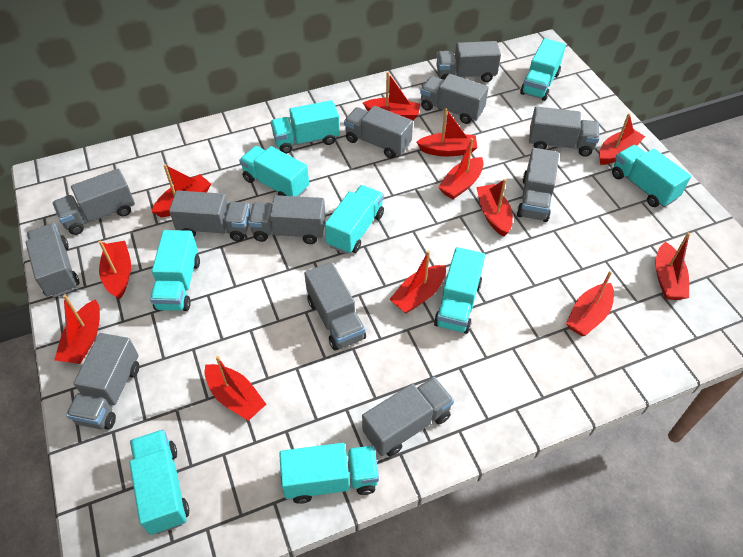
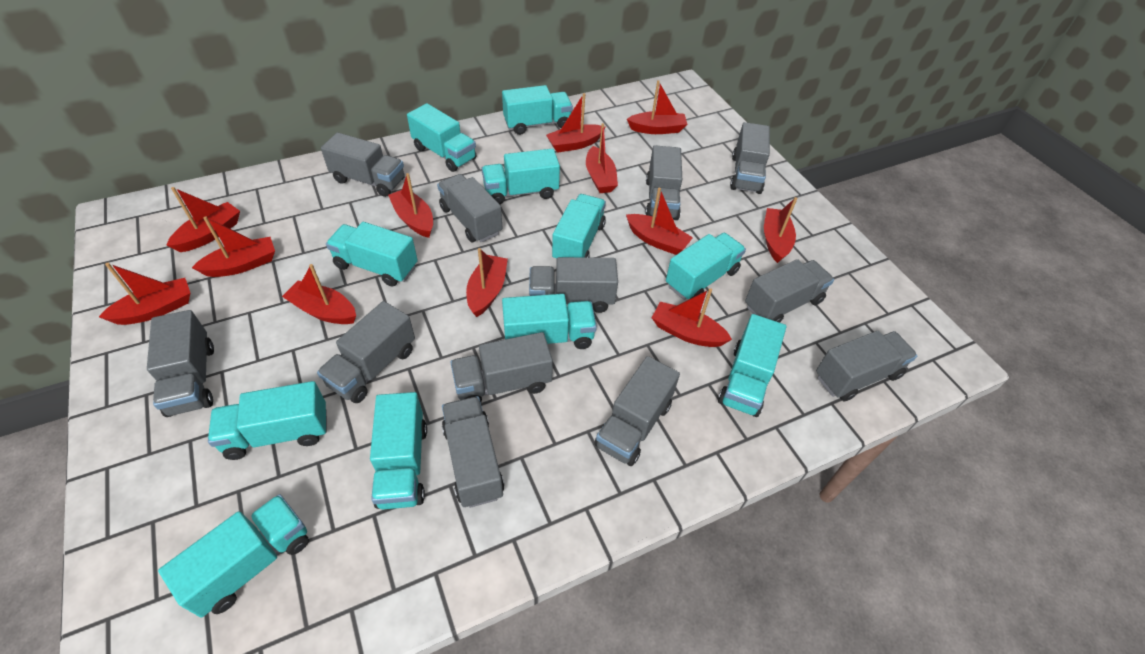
turquoise truck: [130,429,189,535] [150,230,200,311] [239,146,309,197] [270,100,340,154] [279,443,379,504] [325,185,384,254] [434,247,485,334] [520,38,566,101] [612,145,691,207] = 9 -> [158,494,309,618] [208,381,327,460] [326,222,418,286] [370,392,427,509] [407,103,476,172] [482,149,560,205] [502,85,573,135] [502,294,597,349] [552,194,606,258] [666,233,746,300] [718,314,786,417] = 11

